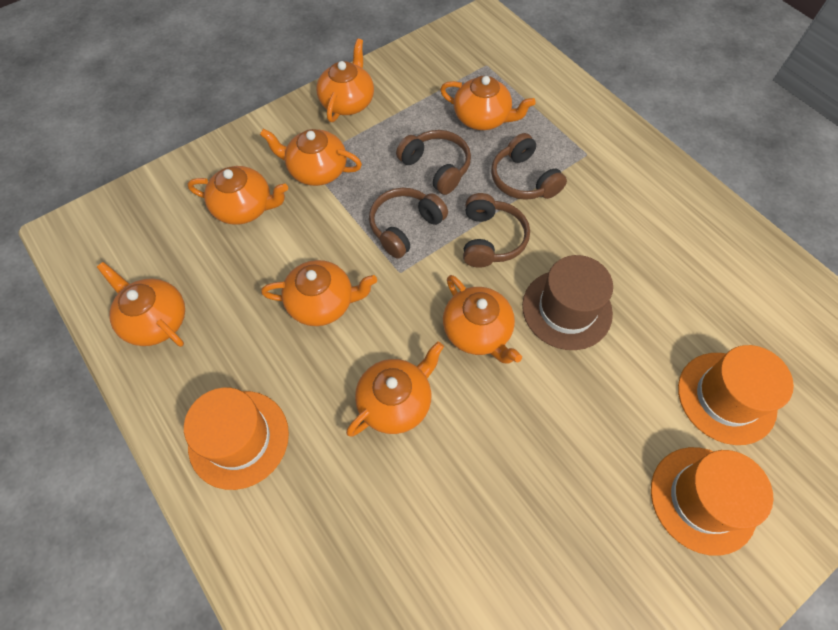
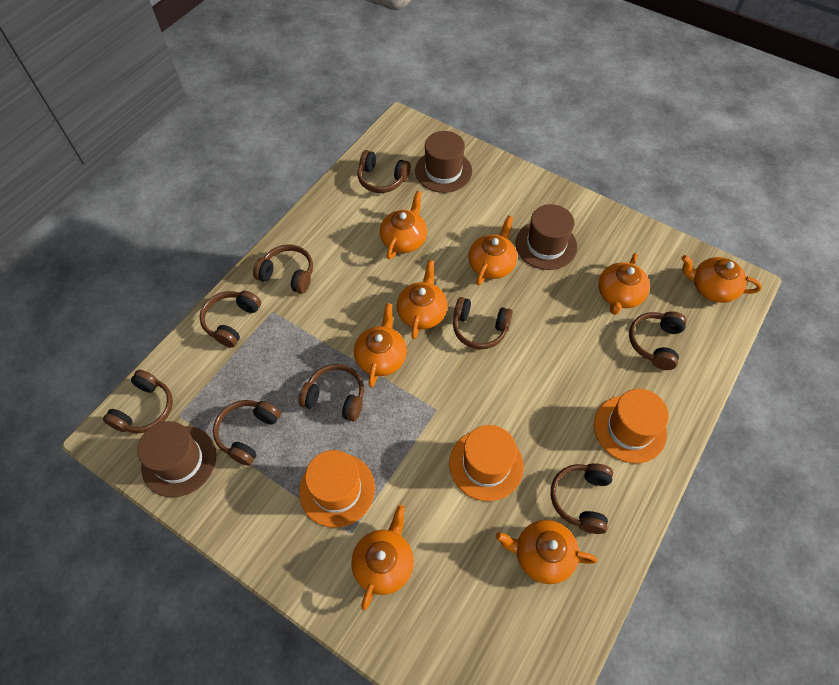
brown hat: [522,255,613,350] = 1 -> [137,421,216,498] [415,131,472,193] [515,204,577,270] = 3
brown headphones: [369,188,448,259] [396,130,471,195] [463,193,530,268] [491,133,567,200] = 4 -> [103,370,173,433] [200,291,261,348] [213,400,281,466] [253,245,313,294] [298,364,364,421] [358,150,411,193] [453,297,513,349] [551,463,613,534] [629,311,687,370] = 9

